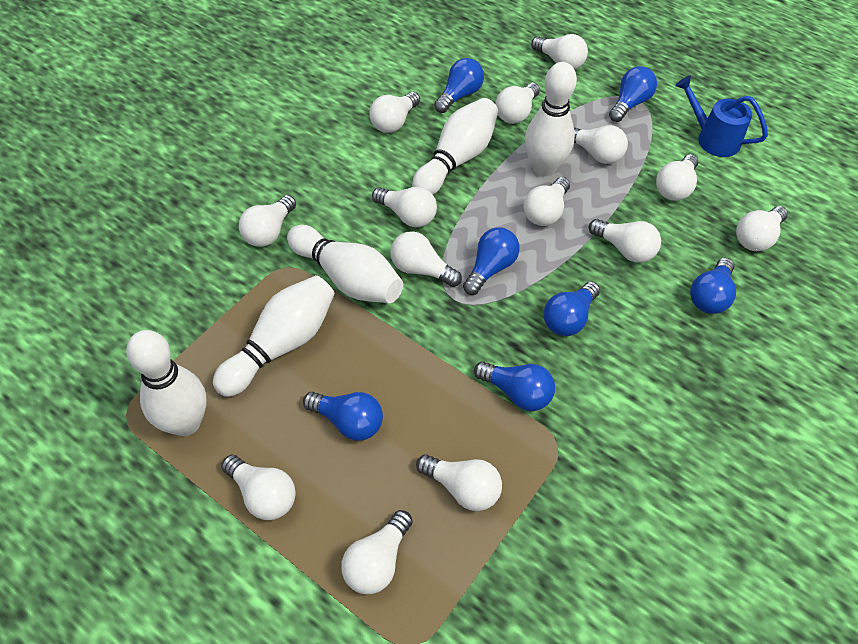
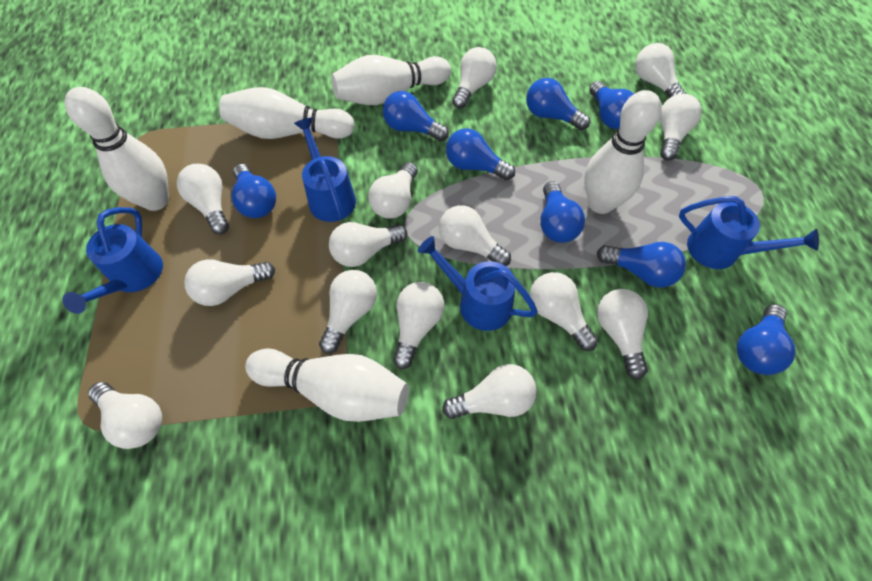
blue light bulb: [303,392,383,441] [434,58,484,113] [463,227,520,295] [474,361,555,411] [543,282,600,336] [609,66,657,122] [690,258,736,314] = 7 -> [231,164,276,218] [383,91,449,141] [446,128,515,180] [526,78,590,130] [540,181,585,243] [589,81,634,129] [597,242,686,288] [737,304,796,375] = 8
blue watering can: [675,76,768,157] = 1 -> [62,207,163,314] [294,118,356,222] [418,236,538,331] [679,196,819,269] = 4

